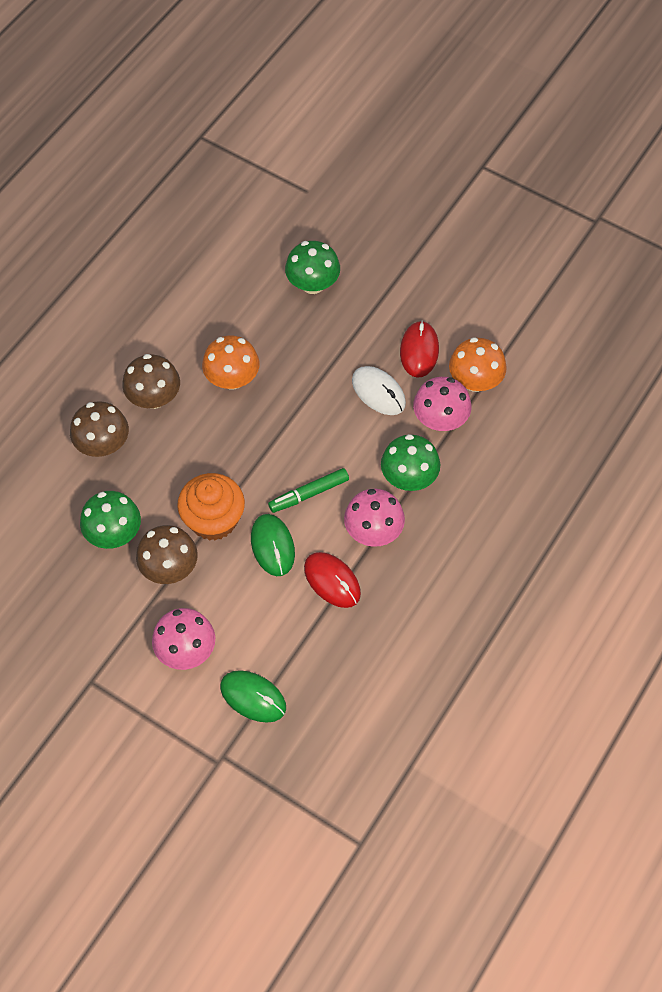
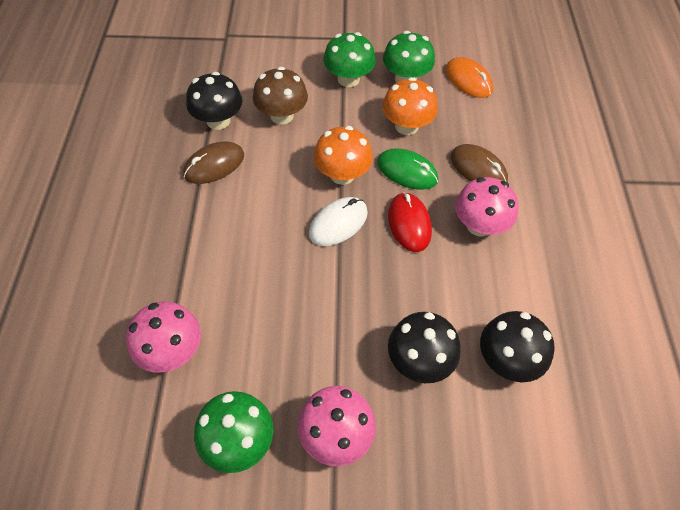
black mushroom: none = 0 -> [186,72,242,130] [388,312,460,383] [480,311,555,382] = 3
brown mouse: none = 0 -> [183,141,244,184] [450,144,508,182] = 2
brown mushroom: [70,401,129,457] [122,354,180,409] [136,525,198,584] = 3 -> [253,67,308,125] = 1
green marker: [268,468,349,513] = 1 -> none = 0
green mouse: [220,670,286,723] [251,514,295,576] = 2 -> [377,148,438,190] = 1
orange cupcake: [177,473,245,541] = 1 -> none = 0
orange mouse: none = 0 -> [445,57,493,98] = 1
red mouse: [304,552,361,608] [400,321,439,378] = 2 -> [388,192,432,252] = 1

